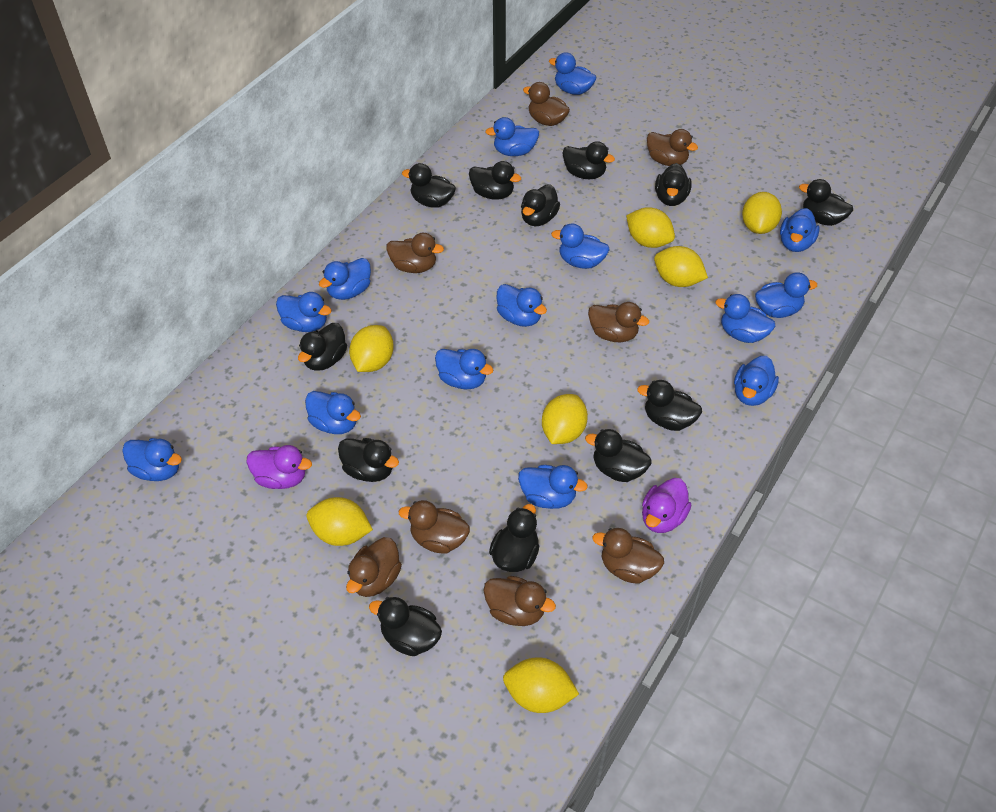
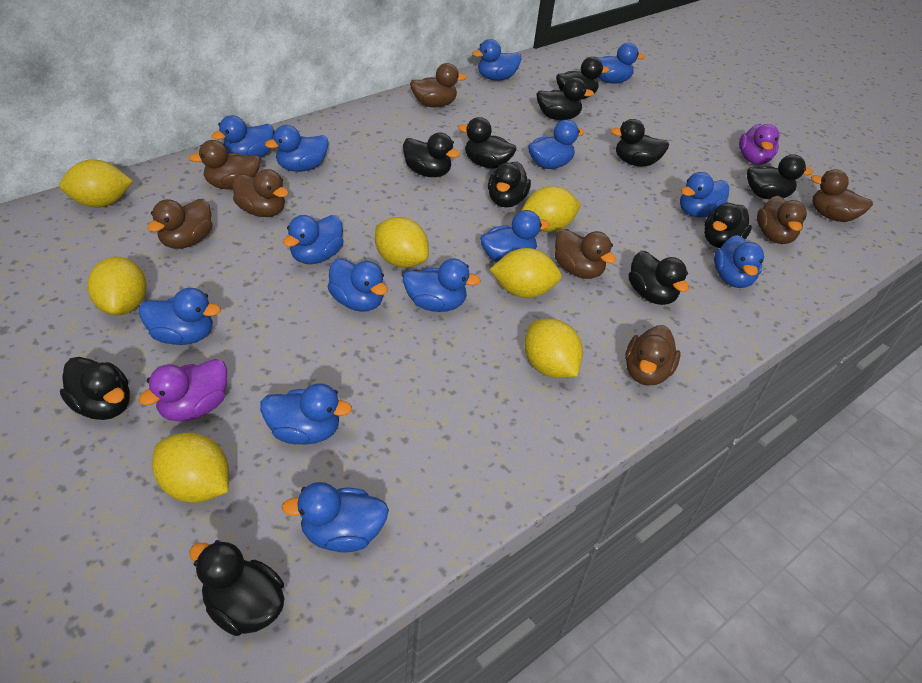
black duck: [298,323,347,371] [338,438,399,482] [369,597,442,656] [402,163,456,208] [469,161,521,200] [489,504,539,572] [521,184,560,226] [562,141,615,179] [585,429,652,482] [637,380,702,431] [655,163,692,206] [799,179,853,226] = 12 -> [60,357,130,420] [189,540,284,636] [403,133,460,177] [458,117,516,169] [488,162,531,207] [536,78,594,120] [556,57,609,99] [611,119,669,167] [628,251,689,305] [704,203,752,248] [747,154,813,200] = 11

